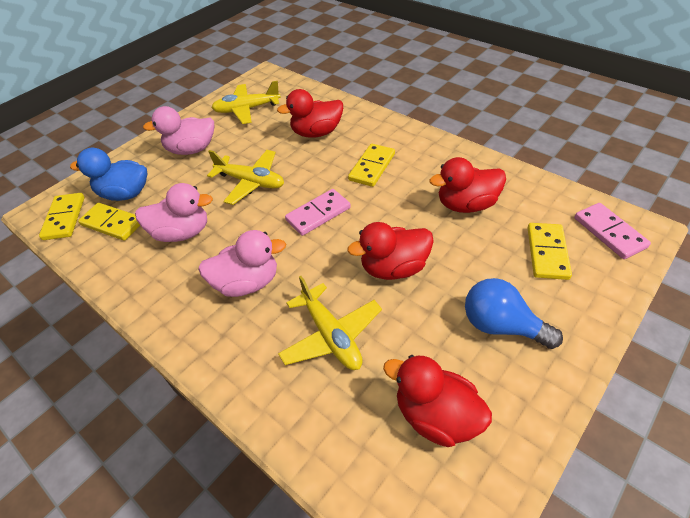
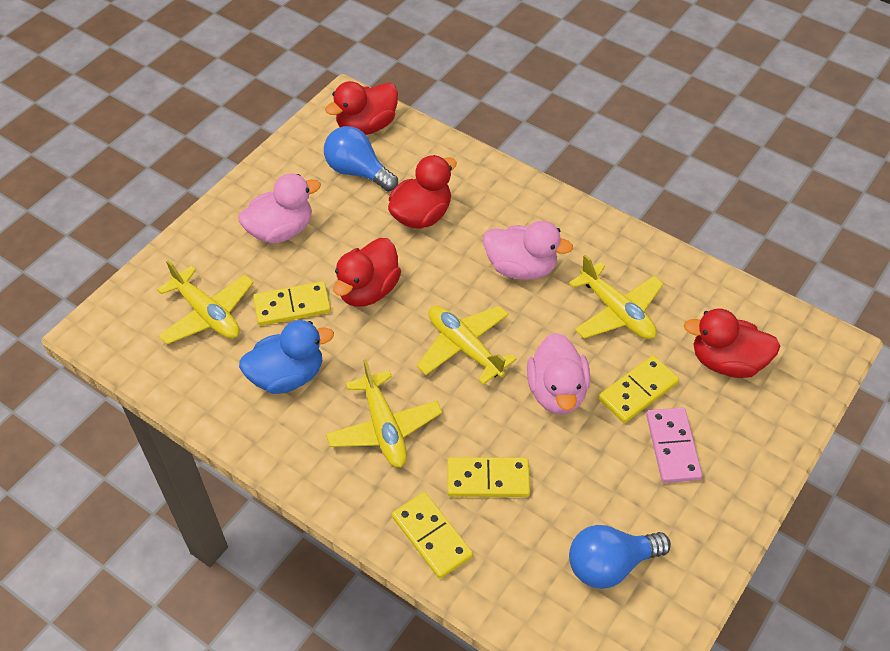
blue light bulb: [465,278,563,349] = 1 -> [324,126,398,192] [569,525,671,589] = 2
pink domino: [285,189,351,236] [574,203,651,259] = 2 -> [646,407,702,483] = 1
yellow plane: [207,150,284,205] [211,81,281,124] [278,276,382,370] = 3 -> [157,260,254,344] [326,359,442,467] [417,306,517,385] [569,255,663,339] = 4

